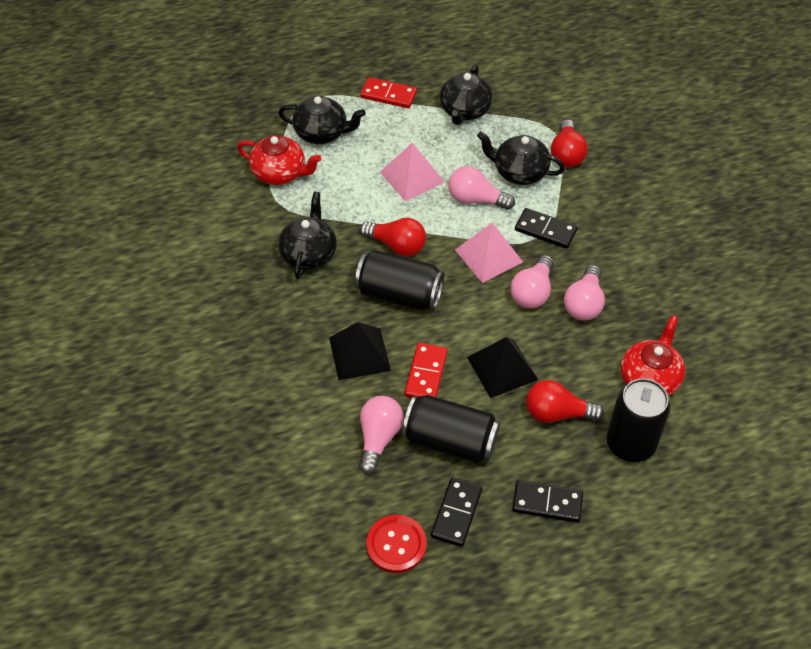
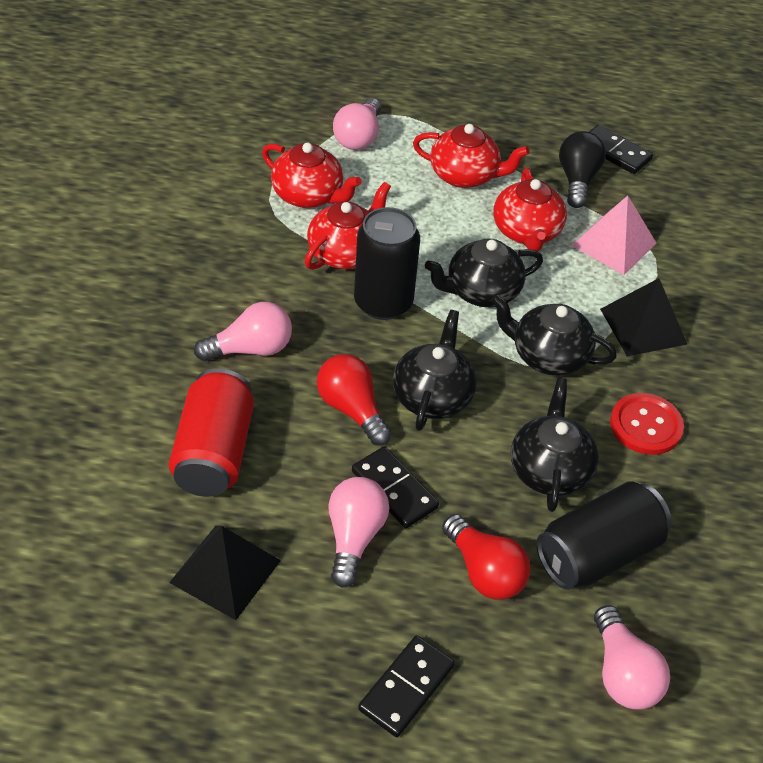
black can: [355,250,444,310] [402,395,500,463] [606,378,670,462] = 3 -> [354,207,420,320] [536,481,672,590] = 2
black light bulb: none = 0 -> [559,131,606,208] = 1
pink pyramid: [380,143,444,201] [455,223,523,283] = 2 -> [571,196,656,275] = 1
red can: none = 0 -> [168,368,254,497] = 1
red domino: [360,77,417,108] [405,343,447,398] = 2 -> none = 0
red light bulb: [360,218,426,257] [526,380,604,423] [551,119,588,168] = 3 -> [317,354,392,446] [442,514,531,600] = 2
red teapot: [237,135,321,185] [621,315,685,396] = 2 -> [262,143,362,208] [305,182,391,270] [413,124,530,188] [493,168,567,251] = 4

